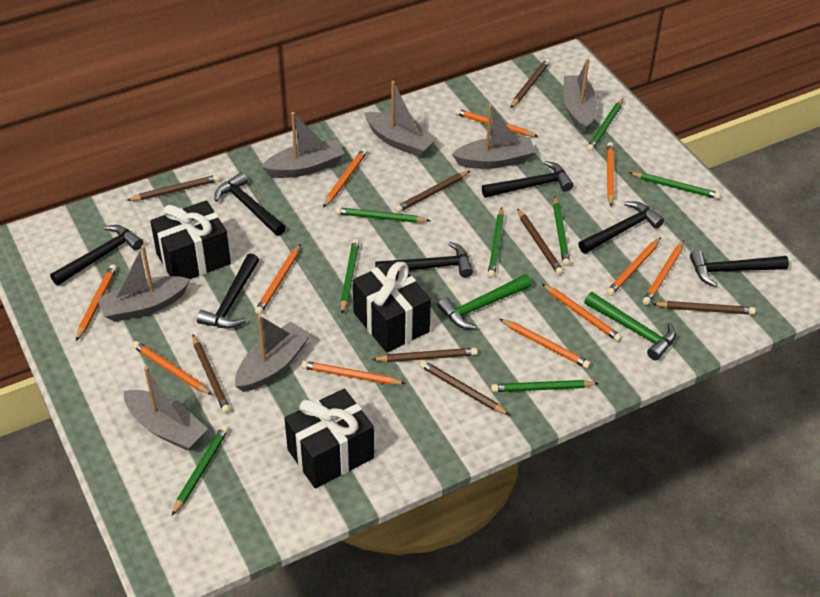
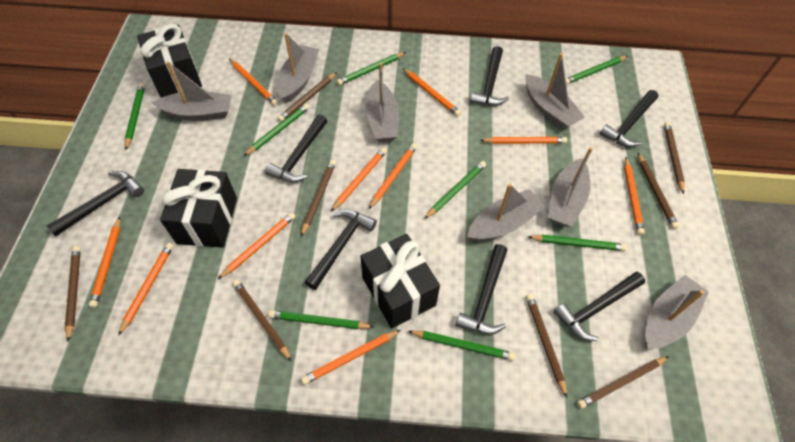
green hammer: [437,274,532,329] [584,292,676,360] = 2 -> none = 0
orange pencil: [76,264,117,341] [132,341,212,395] [255,244,301,315] [301,361,406,385] [323,148,368,208] [455,108,539,137] [500,319,591,369] [542,284,622,342] [606,237,661,296] [607,142,614,207] [643,240,684,305] = 11 -> [89,216,120,308] [118,243,174,336] [218,212,296,279] [229,59,278,106] [301,330,401,385] [331,147,387,211] [369,143,417,209] [403,68,461,116] [480,137,567,144] [624,157,645,235] = 10

